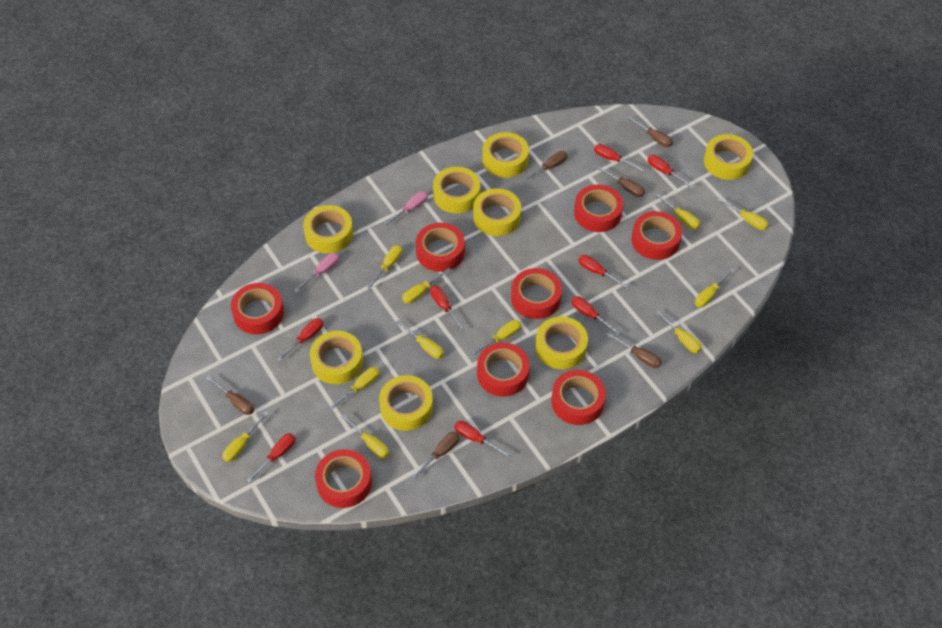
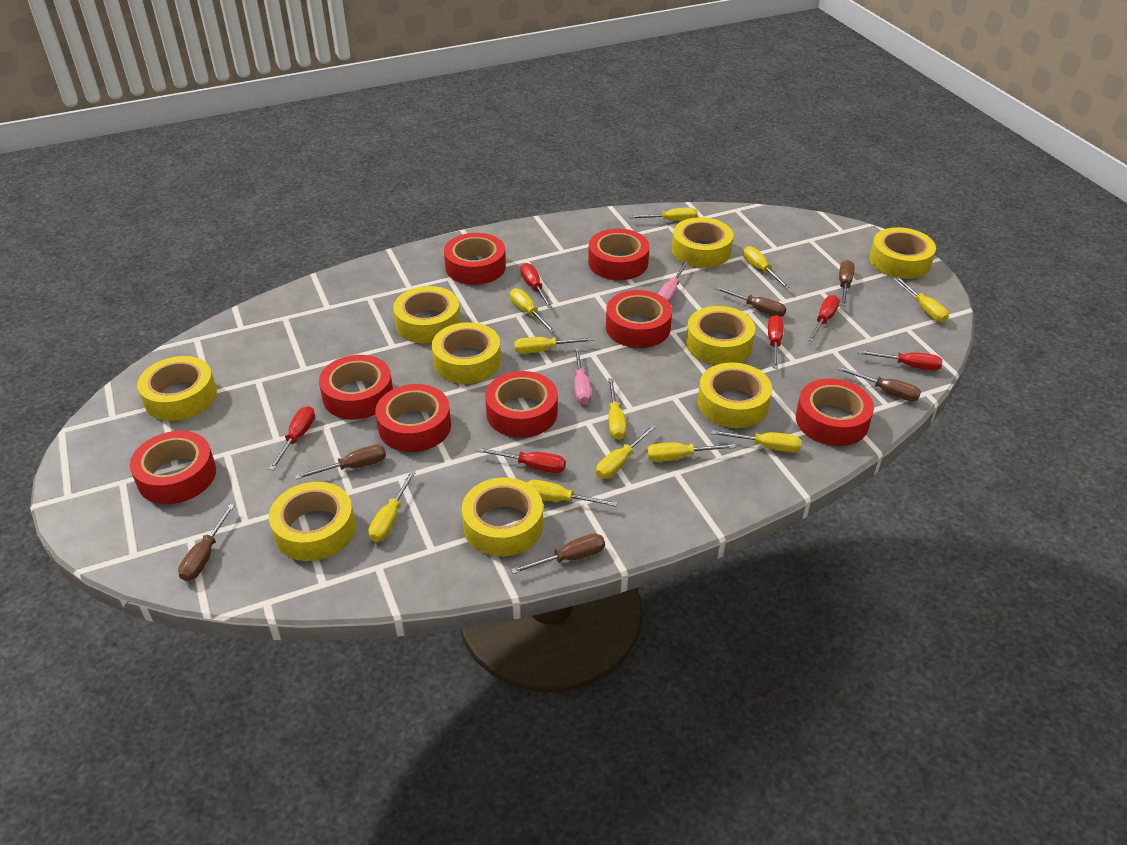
red screwdriver: [247,433,296,483] [277,318,323,362] [430,286,465,332] [454,421,511,458] [571,296,621,335] [578,255,629,289] [594,144,644,172] [648,155,694,188] = 8 -> [269,406,315,470] [477,447,566,473] [520,263,552,308] [768,315,784,369] [808,295,840,342] [858,350,943,371] = 6
yellow tape: [303,205,353,254] [310,331,363,384] [379,375,433,431] [433,167,480,214] [473,188,521,236] [482,132,529,178] [535,316,588,369] [704,134,753,180] = 8 -> [137,356,217,421] [269,482,356,561] [393,286,461,344] [432,322,501,384] [462,477,543,556] [672,217,733,268] [686,306,755,365] [698,362,772,428] [869,227,936,279] = 9

